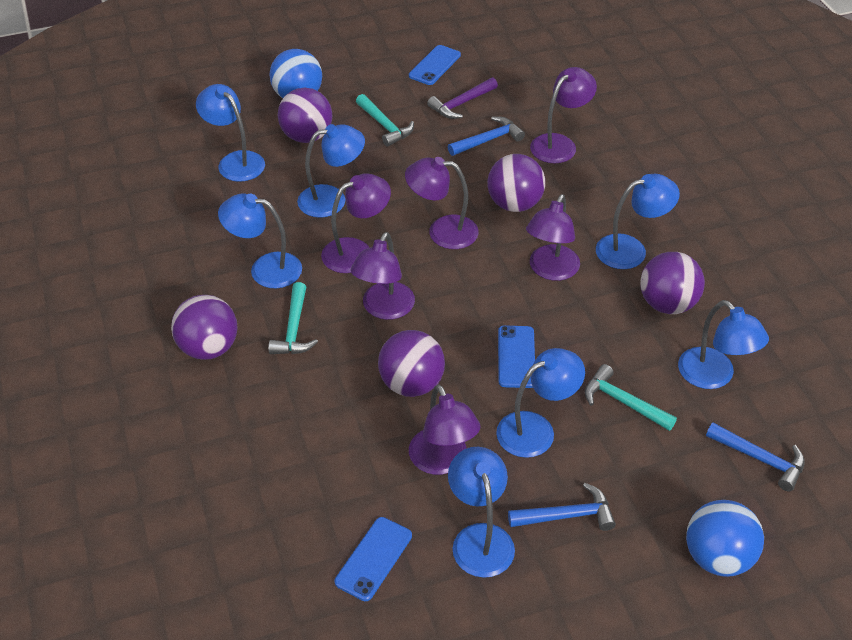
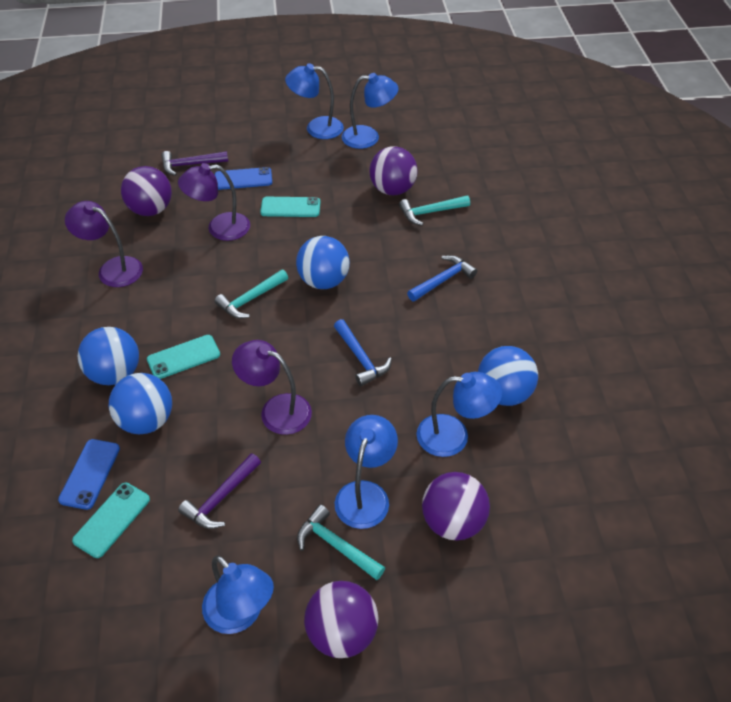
blue ball: [270,49,322,98] [686,500,764,577] = 2 -> [78,327,139,385] [109,373,172,434] [296,236,350,289] [478,346,538,406] = 4
blue hammer: [448,116,525,156] [508,483,616,531] [706,423,805,491] = 3 -> [334,319,392,386] [407,255,477,301] = 2
blue lamp: [196,84,265,182] [218,194,302,288] [297,124,365,218] [448,447,515,578] [496,348,585,458] [596,174,680,269] [678,300,769,389] = 7 -> [202,555,274,634] [285,63,344,139] [335,415,398,529] [342,73,398,149] [417,372,502,457] = 5
blue phone: [335,517,412,601] [409,45,461,85] [498,325,535,388] = 3 -> [58,439,120,510] [215,167,272,190] = 2
purple ball: [171,295,237,360] [278,88,332,143] [378,330,445,397] [487,154,545,212] [640,252,705,314] = 5 -> [121,166,172,216] [304,581,379,658] [369,147,418,195] [422,472,490,541] = 4
purple hammer: [427,77,498,119] = 1 -> [161,151,228,176] [178,453,261,529] = 2
purple lamp: [321,173,391,273] [350,232,415,320] [405,157,479,249] [409,384,481,475] [526,194,580,281] [530,67,597,163] = 6 -> [65,201,143,287] [178,163,250,241] [232,340,312,435] = 3
turquoise phone: none = 0 -> [72,483,150,558] [147,335,220,379] [260,197,320,217] = 3

